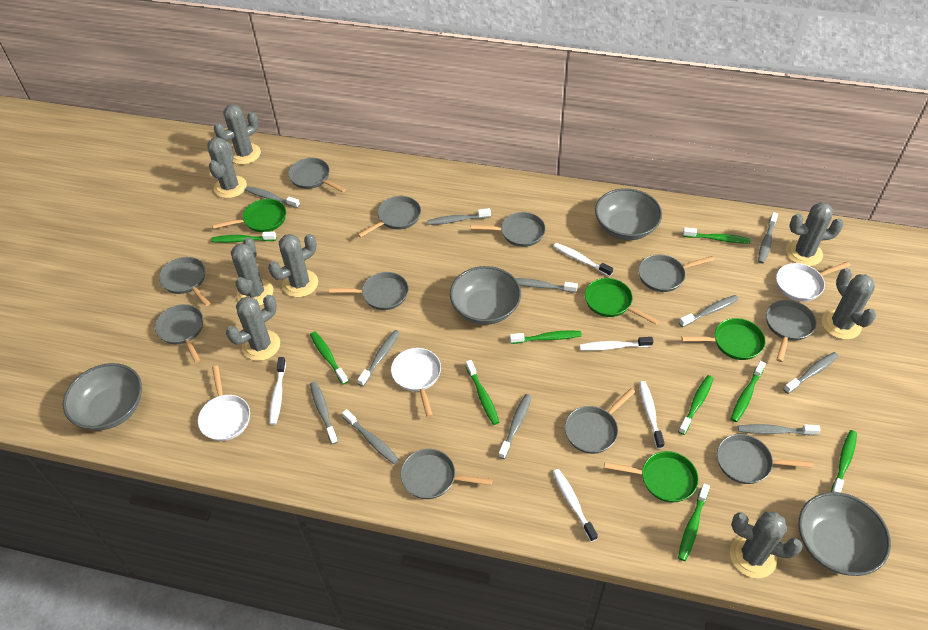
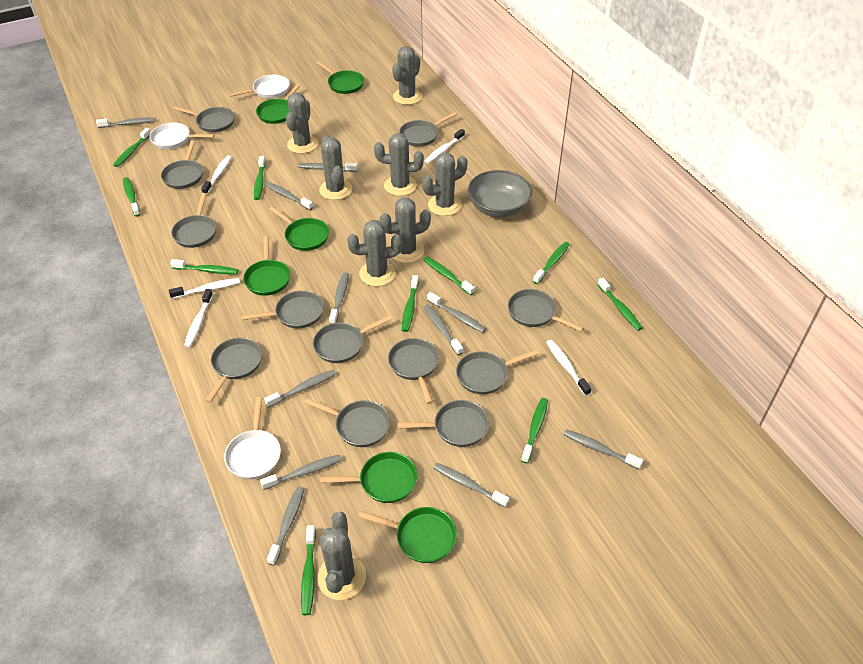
green pan: [213,199,286,232] [585,278,659,325] [604,451,699,503] [681,318,765,360] = 4 -> [243,236,290,296] [256,84,301,124] [269,206,329,251] [316,61,364,94] [320,452,417,503] [358,507,457,563] = 6
green toothbrush: [211,232,276,243] [310,331,348,385] [466,360,499,425] [510,330,582,344] [678,375,714,435] [678,484,710,561] [683,227,750,244] [731,361,766,422] [831,430,857,493] = 9 -> [113,128,151,167] [123,177,140,217] [170,259,238,274] [254,156,265,200] [301,525,316,615] [402,275,419,332] [423,257,475,295] [521,398,548,463] [533,242,570,284] [597,278,642,331] = 10
grey bowl: [63,363,142,430] [450,266,521,325] [595,188,662,240] [799,492,891,576] = 4 -> [468,170,532,217] = 1
grey pan: [155,304,203,363] [159,257,211,306] [288,158,346,192] [329,272,409,310] [357,196,421,238] [401,449,493,499] [471,212,546,247] [565,388,635,454] [638,254,714,292] [717,434,813,484] [766,300,817,362] = 11 -> [161,140,203,189] [171,193,216,248] [174,106,235,133] [205,338,262,403] [241,290,324,329] [304,398,390,447] [313,316,392,363] [388,338,439,404] [397,400,489,447] [399,112,457,147] [456,350,539,394] [508,289,584,332] = 12

